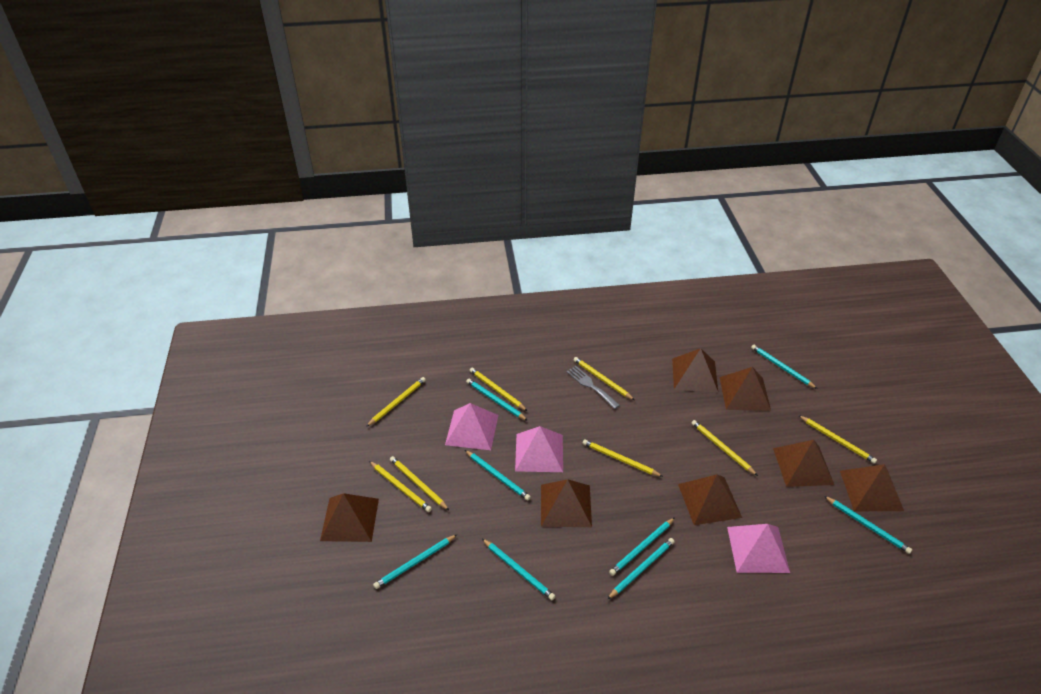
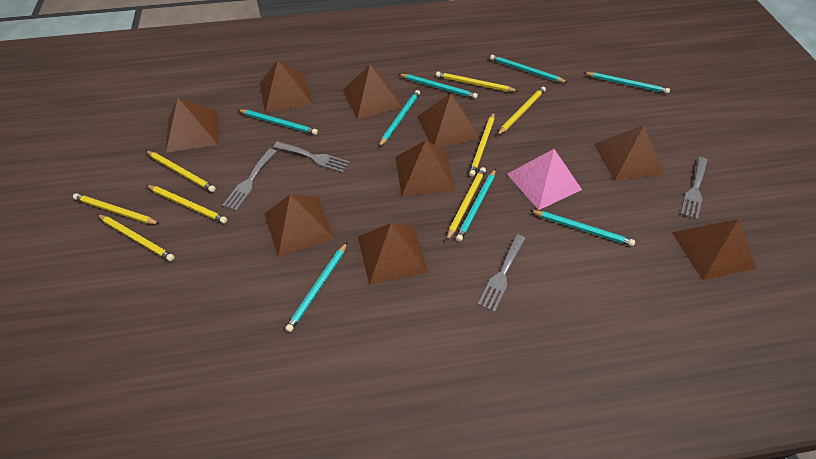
brown pyramid: [320,493,379,542] [541,479,592,527] [672,348,718,393] [678,474,742,525] [720,367,771,411] [773,440,834,487] [840,464,904,511] = 7 -> [166,97,218,152] [260,60,313,113] [265,194,335,257] [343,65,402,119] [358,223,428,285] [395,140,455,196] [417,93,480,148] [594,125,664,181] [672,219,757,280] = 9
grey fork: [566,366,620,409] = 1 -> [222,148,276,211] [273,141,350,173] [478,234,526,312] [681,157,708,220] = 4
pink pyramid: [445,403,498,450] [515,426,563,472] [727,524,790,573] = 3 -> [507,149,582,210] = 1

